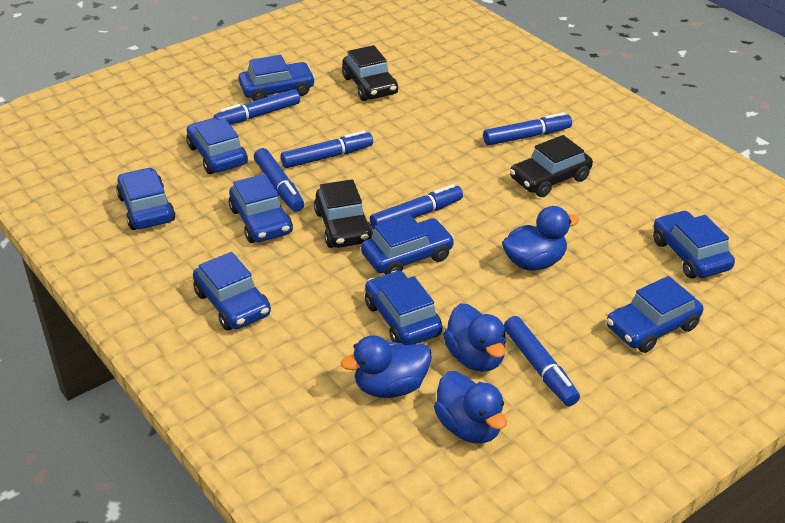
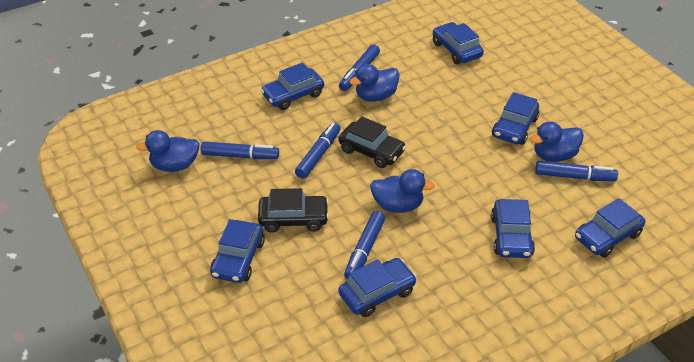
black car: [314,179,373,248] [342,45,398,101] [510,135,593,197] = 3 -> [258,188,329,233] [339,116,406,168] = 2
blue car: [116,168,175,230] [186,118,248,174] [193,252,271,331] [229,174,293,243] [238,55,315,101] [361,214,455,275] [365,271,443,345] [607,276,703,353] [653,210,735,279] = 9 -> [210,219,265,283] [261,62,324,110] [338,258,417,317] [433,22,484,64] [491,199,535,258] [492,92,540,145] [575,198,645,258] = 7
blue marker: [214,89,300,125] [254,148,304,212] [281,131,373,168] [370,184,463,229] [483,112,572,145] [504,316,580,406] = 6 -> [201,142,279,159] [295,122,341,179] [339,44,380,91] [344,211,385,279] [535,161,618,181] = 5

